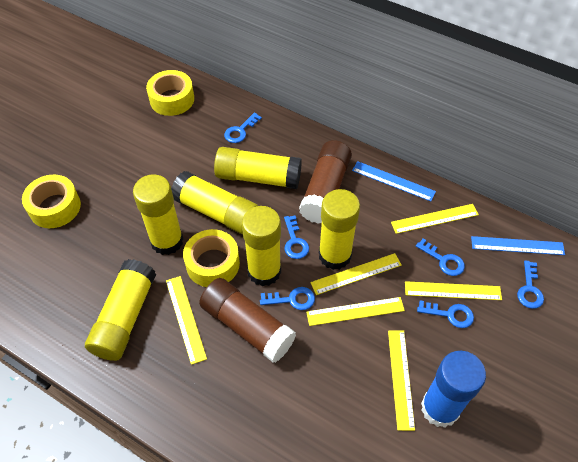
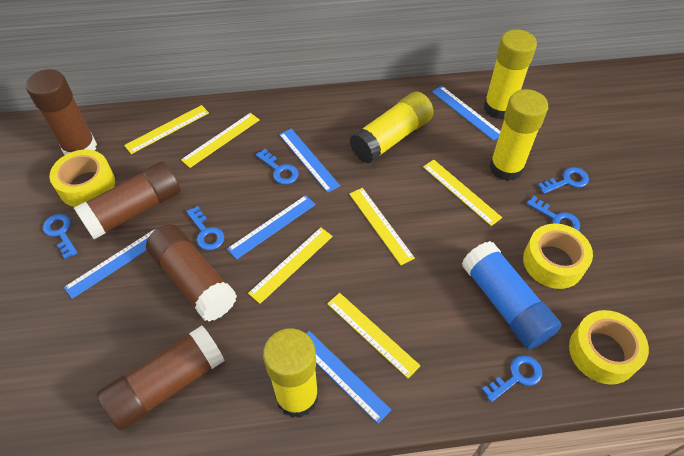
blue ruler: [352,161,436,201] [471,236,565,255] = 2 -> [64,228,156,299] [227,195,316,259] [279,129,340,193] [306,331,391,424] [432,86,501,141] = 5
brown glue stick: [199,278,296,363] [299,140,352,224] = 2 -> [26,69,97,155] [74,161,181,239] [97,326,225,431] [146,224,237,321] = 4
yellow glue stick: [85,259,156,361] [133,174,184,255] [171,171,258,235] [214,147,302,189] [242,206,281,286] [319,189,360,270] = 6 -> [263,328,319,418] [350,92,434,164] [484,29,537,119] [489,89,548,181] = 4

